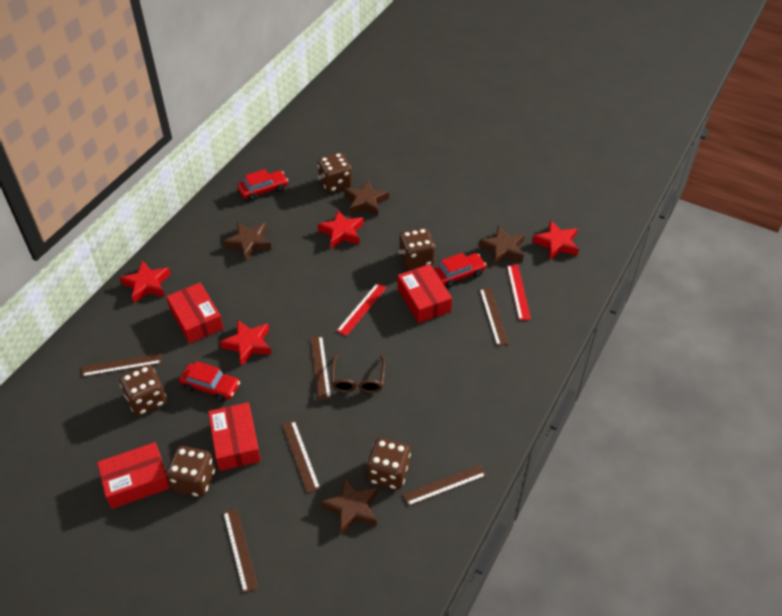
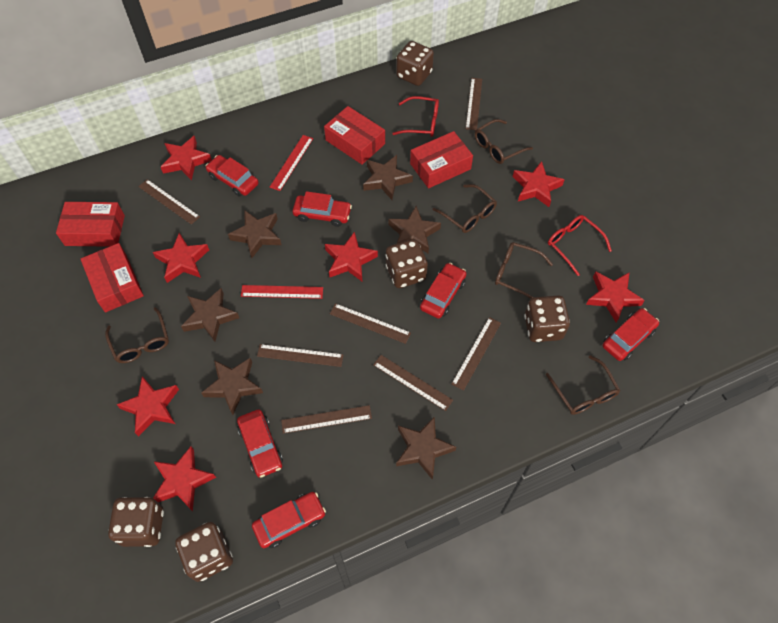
brown glasses: [331,355,385,393] = 1 -> [105,307,169,363] [433,184,497,233] [475,119,533,164] [495,242,553,299] [546,355,621,415] = 5
brown ruler: [82,353,162,377] [223,508,258,593] [282,420,320,493] [310,336,331,400] [403,465,487,506] [479,287,509,346] = 6 -> [138,179,200,225] [257,344,344,367] [281,405,372,434] [330,303,411,344] [373,355,453,411] [452,317,501,391] [466,78,482,130] = 7
brown star: [223,222,272,261] [321,476,378,535] [344,180,389,216] [479,226,525,265] = 4 -> [181,288,239,342] [201,358,263,415] [228,210,281,258] [363,155,413,200] [388,206,441,253] [396,416,456,480] = 6
red car: [179,361,240,402] [237,169,288,201] [434,253,487,288] = 3 -> [205,155,259,197] [237,409,283,478] [252,492,326,548] [293,191,352,227] [420,263,467,319] [603,308,659,361] = 6
red glasses: none = 0 -> [392,96,439,137] [548,215,612,276] = 2
red star: [120,260,171,303] [220,320,272,366] [318,210,364,248] [532,221,579,260] = 4 -> [117,376,179,437] [153,233,209,283] [153,446,216,511] [161,136,212,180] [325,232,378,282] [513,161,565,207] [586,271,645,322] = 7

